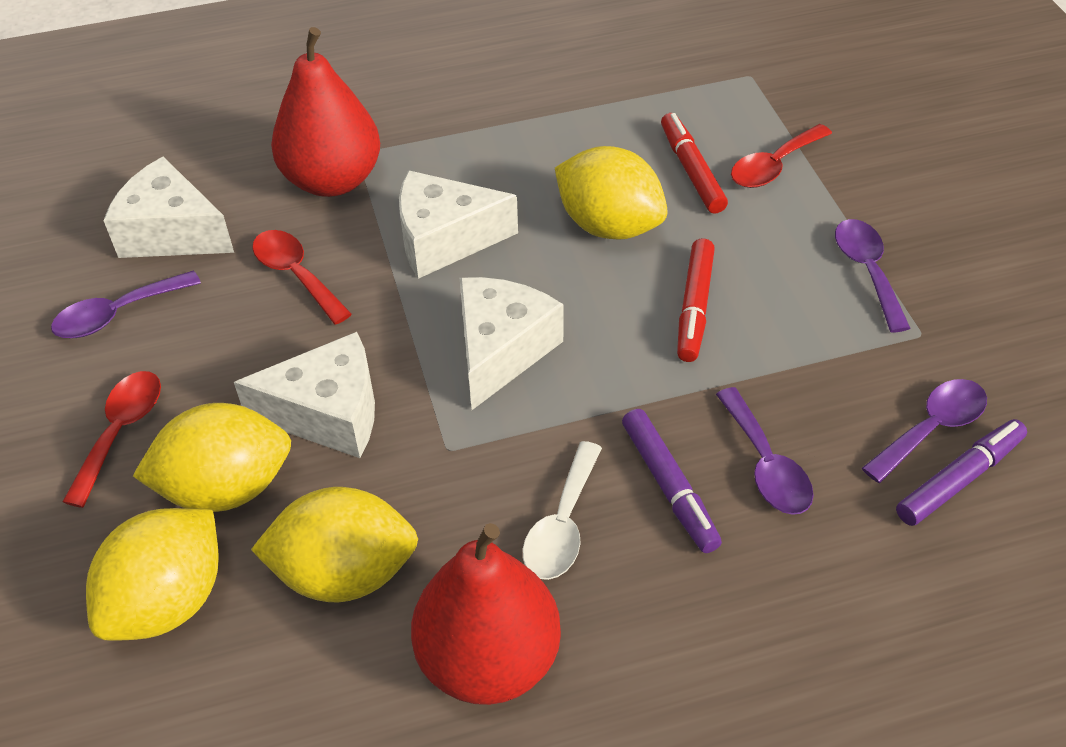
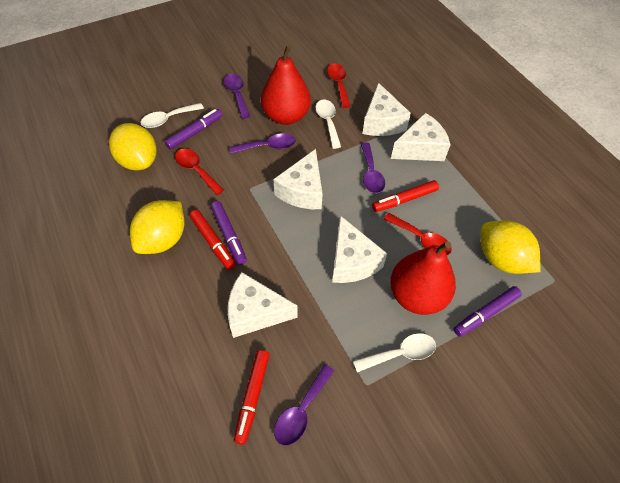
purple marker: [622,409,722,553] [896,419,1027,526] = 2 -> [164,109,222,150] [211,201,247,265] [454,286,522,337] = 3
red marker: [661,113,728,214] [677,239,715,362] = 2 -> [190,210,236,270] [234,350,270,445] [372,180,439,212] = 3
white cheese: [103,157,234,258] [234,332,375,458] [399,170,518,279] [460,277,564,410] = 4 -> [228,272,298,338] [273,149,323,209] [332,215,387,283] [362,83,411,136] [391,113,450,161] = 5
white spoon: [523,441,602,580] = 1 -> [141,103,204,128] [315,100,341,149] [353,333,436,372] = 3
yellow lemon: [86,508,219,641] [133,403,291,512] [251,487,418,602] [555,146,668,240] = 4 -> [109,123,157,171] [130,200,184,254] [481,220,541,274] = 3

